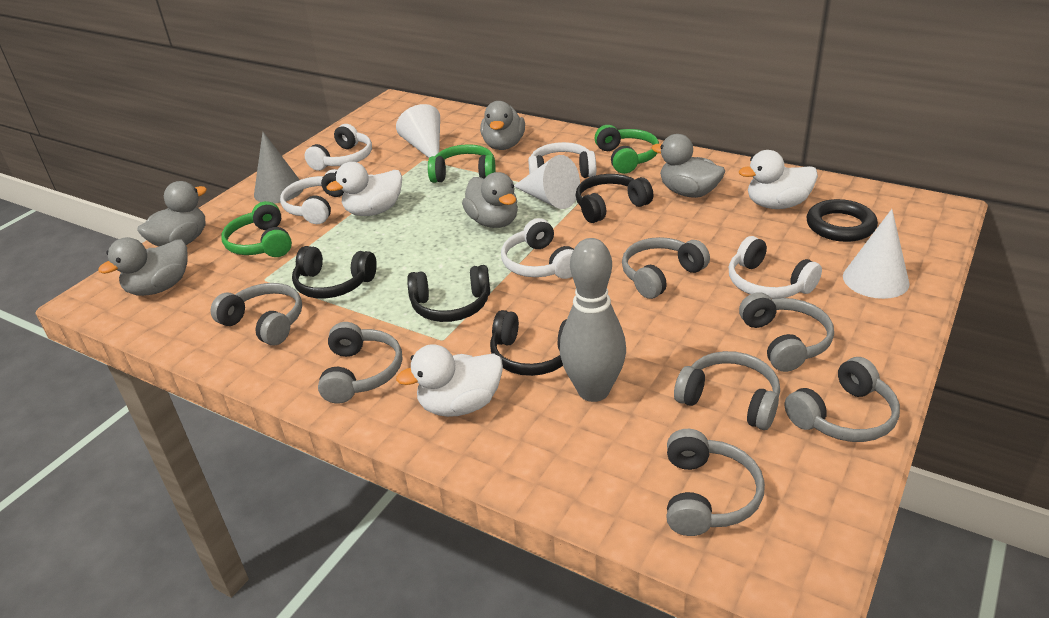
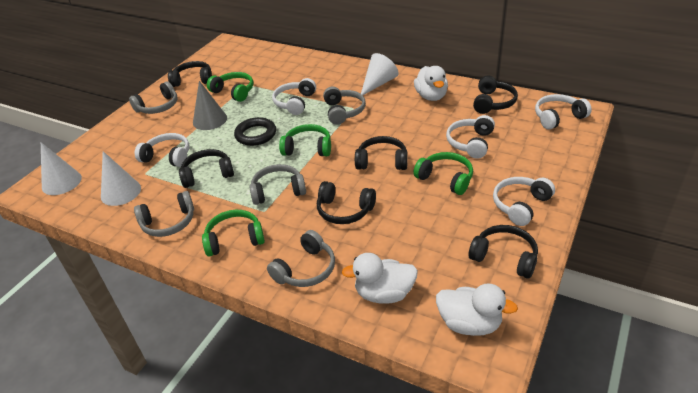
black headphones: [292,246,377,299] [407,265,490,322] [490,310,567,376] [576,174,653,223] = 4 -> [168,61,212,87] [179,149,234,188] [317,181,376,224] [355,136,408,170] [469,225,538,279] [473,75,518,114] = 6
green headphones: [221,201,292,257] [428,144,496,183] [594,125,659,174] = 3 -> [202,210,265,257] [207,72,253,102] [279,124,331,156] [413,152,473,195] = 4
grey bowling pin: [560,238,626,402] = 1 -> none = 0
grey duck: [98,237,188,296] [137,181,207,247] [462,172,518,228] [480,101,525,150] [652,134,725,198] = 5 -> none = 0
grey headphones: [211,283,302,346] [318,322,402,403] [622,237,710,299] [667,429,765,536] [674,351,780,430] [739,292,834,372] [785,357,900,442] = 7 -> [129,81,178,114] [134,191,194,237] [249,164,306,205] [267,230,335,287] [323,87,366,125] = 5

